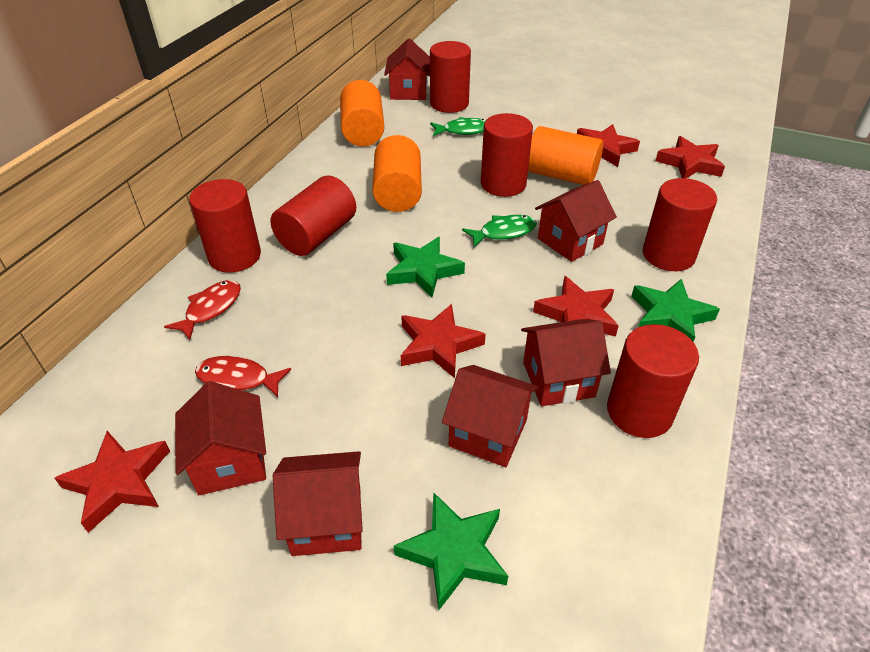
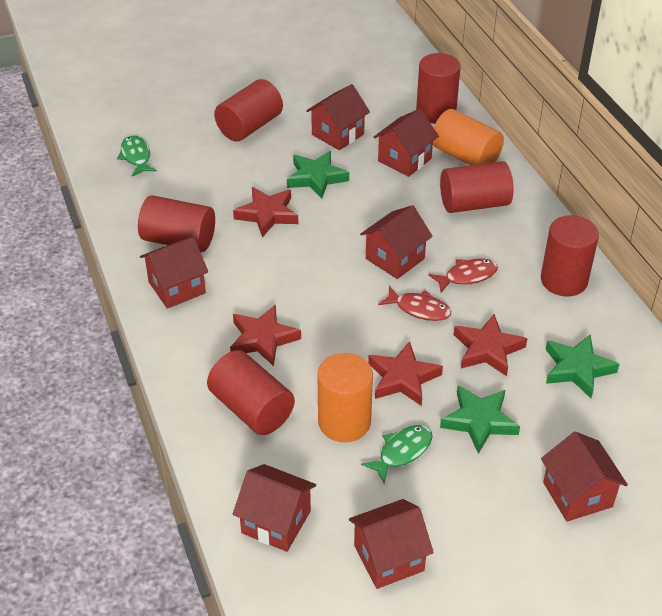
orange cylinder: [340,80,384,147] [372,135,422,212] [528,126,603,185] = 3 -> [318,353,373,442] [433,109,504,165] = 2
red house: [175,381,266,495] [273,451,363,556] [384,38,430,100] [442,365,538,467] [521,319,611,406] [535,180,617,262] = 6 -> [140,237,208,309] [233,464,316,552] [306,84,370,150] [349,499,434,589] [360,205,433,279] [374,109,439,177] [541,432,628,522] = 7
red star: [54,431,170,533] [401,304,486,378] [533,276,619,337] [577,124,640,167] [655,136,725,178] = 5 -> [230,304,301,366] [233,187,298,238] [368,341,443,406] [454,314,528,376] = 4

